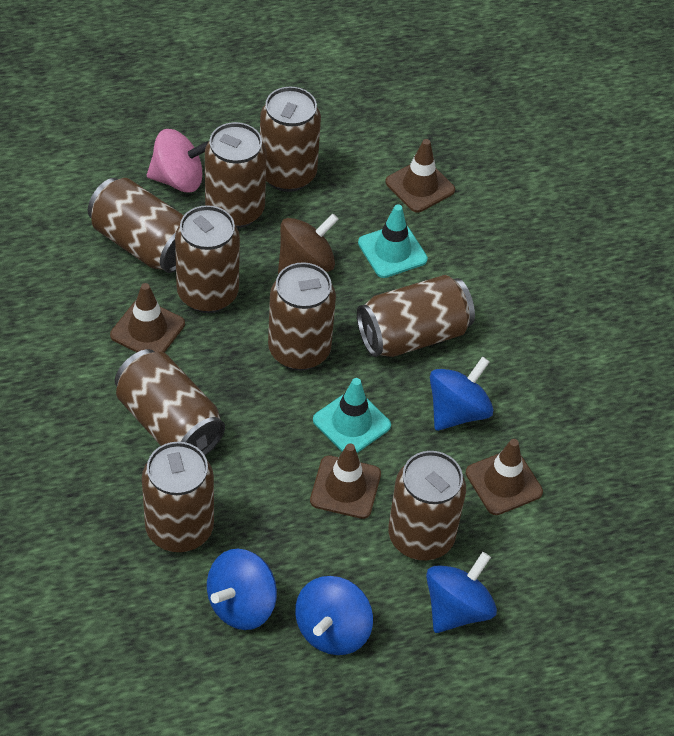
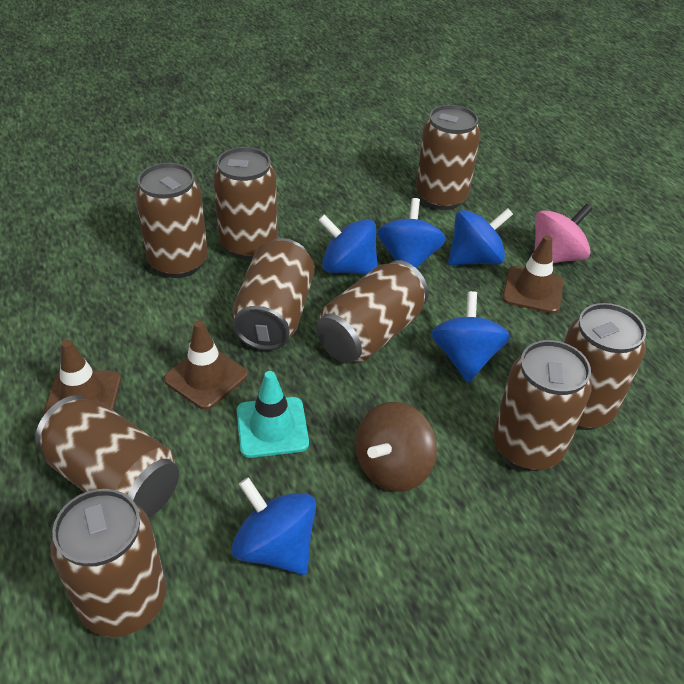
blue spinning top: [207,549,277,630] [295,576,373,655] [426,552,497,633] [430,357,493,431] = 4 -> [231,477,316,575] [318,214,378,275] [377,198,446,269] [431,291,510,383] [448,208,513,265] = 5
brown traffic cone: [110,283,185,353] [310,443,381,519] [385,139,455,213] [465,439,543,515] = 4 -> [43,340,121,416] [164,320,248,410] [502,235,564,314] = 3
turquoise traffic cone: [313,378,391,453] [358,204,428,278] = 2 -> [237,371,309,458] = 1

